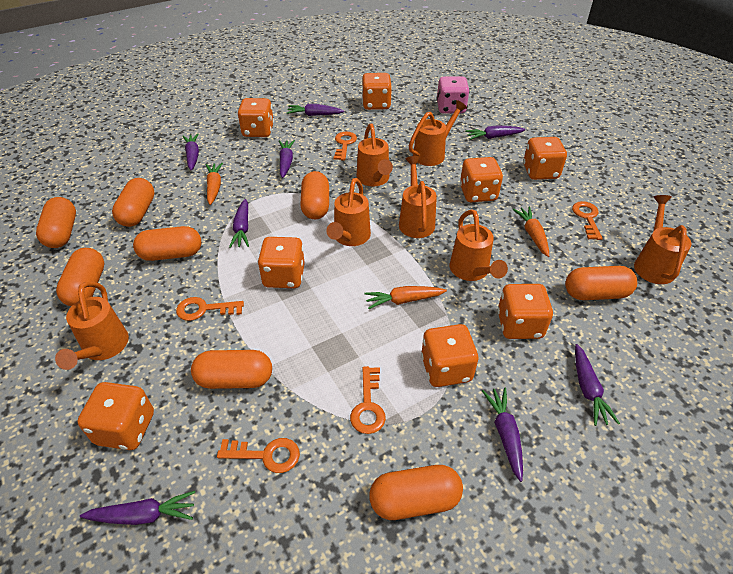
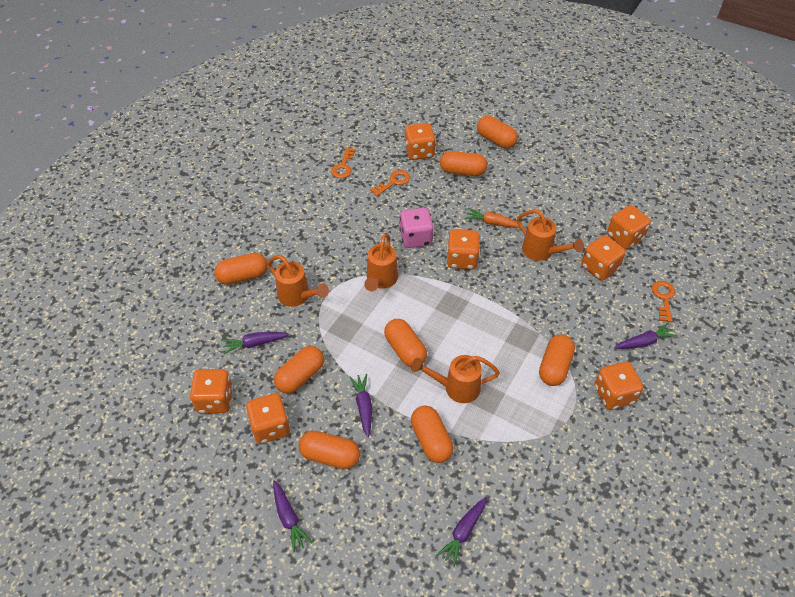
orange carrot: [206,163,223,205] [364,286,447,309] [512,207,549,257] = 3 -> [465,208,524,228] = 1
orange dice: [77,382,154,450] [238,98,274,137] [258,237,305,288] [362,73,392,110] [421,324,478,387] [460,157,503,202] [497,284,553,339] [523,137,567,180] = 8 -> [190,369,233,413] [246,393,290,444] [404,123,436,160] [447,229,480,270] [581,235,626,281] [594,362,643,410] [607,205,651,249] = 7
orange key: [176,297,244,321] [217,438,300,473] [334,132,357,160] [350,366,386,434] [572,201,603,240] = 5 -> [331,147,356,178] [370,170,410,196] [652,281,675,322] = 3
orange watering can: [55,282,129,370] [326,178,371,246] [356,124,393,186] [399,156,437,238] [409,100,467,166] [450,209,508,281] [634,195,691,284] = 7 -> [267,255,329,307] [364,234,398,291] [411,355,500,403] [517,210,584,261] = 4
purple carrot: [80,491,195,525] [183,134,199,171] [229,199,249,248] [279,140,295,178] [287,104,344,116] [465,125,525,140] [482,388,523,482] [575,344,620,426] = 8 -> [221,332,289,354] [273,480,313,552] [350,374,372,437] [437,497,487,567] [614,323,678,349] = 5

